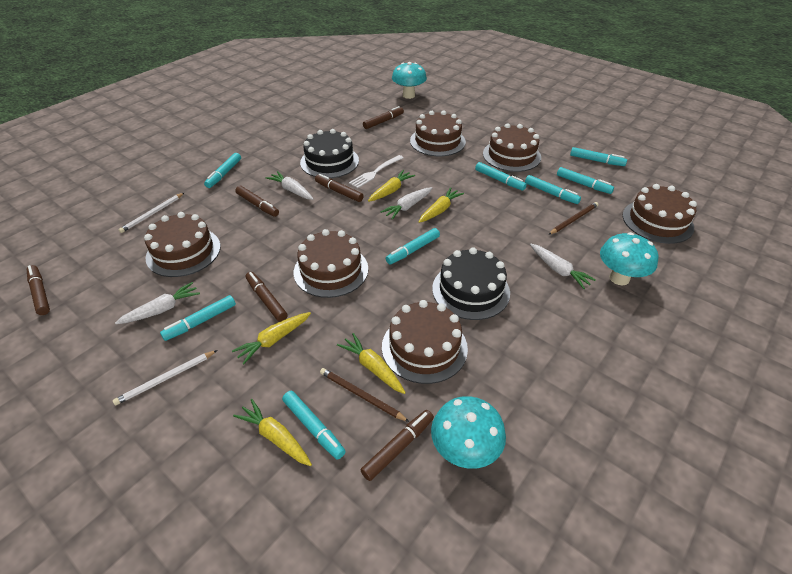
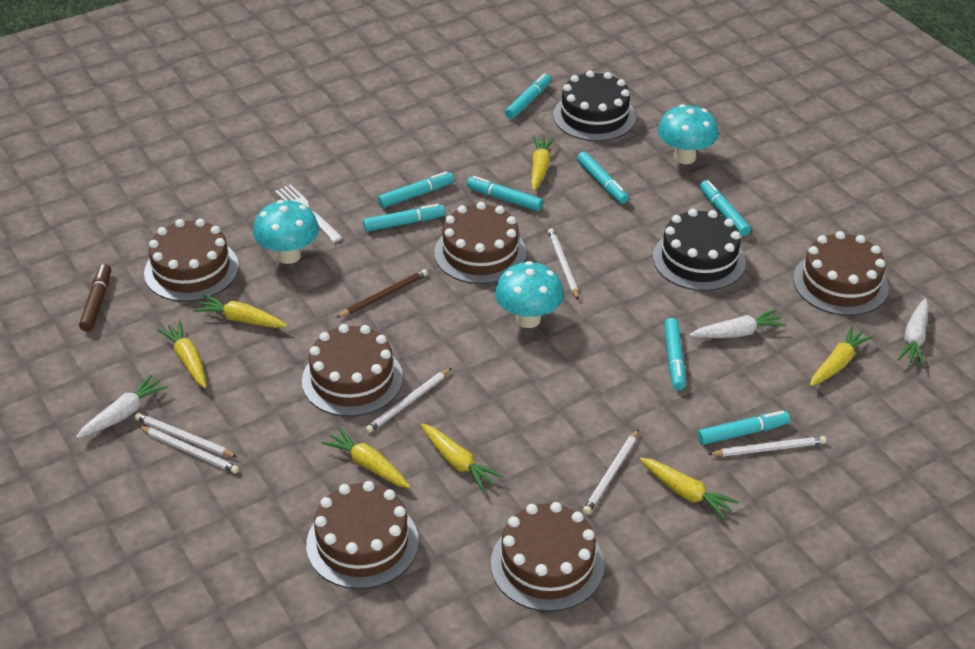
brown marker: [27,265,50,315] [235,186,279,217] [246,272,287,322] [315,174,364,202] [361,410,434,481] [363,106,404,129] = 6 -> [79,264,111,332] = 1
brown pencil: [320,368,409,422] [548,202,599,235] = 2 -> [336,269,428,318] = 1
white carrot: [115,282,200,324] [266,171,313,200] [381,187,432,220] [530,244,596,289] = 4 -> [76,374,168,438] [689,309,786,338] [897,298,929,366] = 3
white pencil: [113,350,217,405] [119,193,184,233] = 2 -> [135,413,237,457] [139,426,239,474] [365,368,451,433] [548,228,579,300] [583,429,639,515] [707,436,826,456] = 6
yellow carrot: [232,312,311,364] [233,399,312,466] [337,333,406,394] [368,170,415,202] [419,188,464,223] = 5 -> [157,321,206,388] [194,295,287,328] [322,427,410,488] [421,424,503,491] [531,136,555,191] [640,458,739,520] [810,326,873,386] = 7

